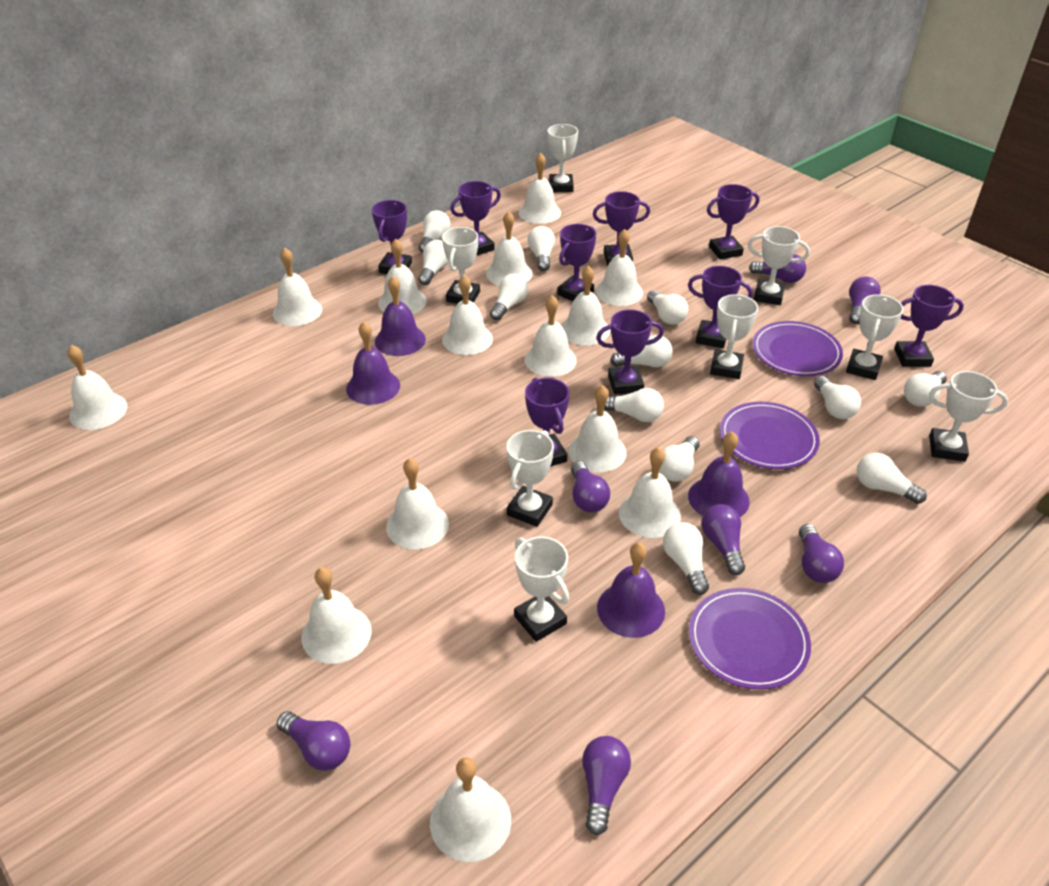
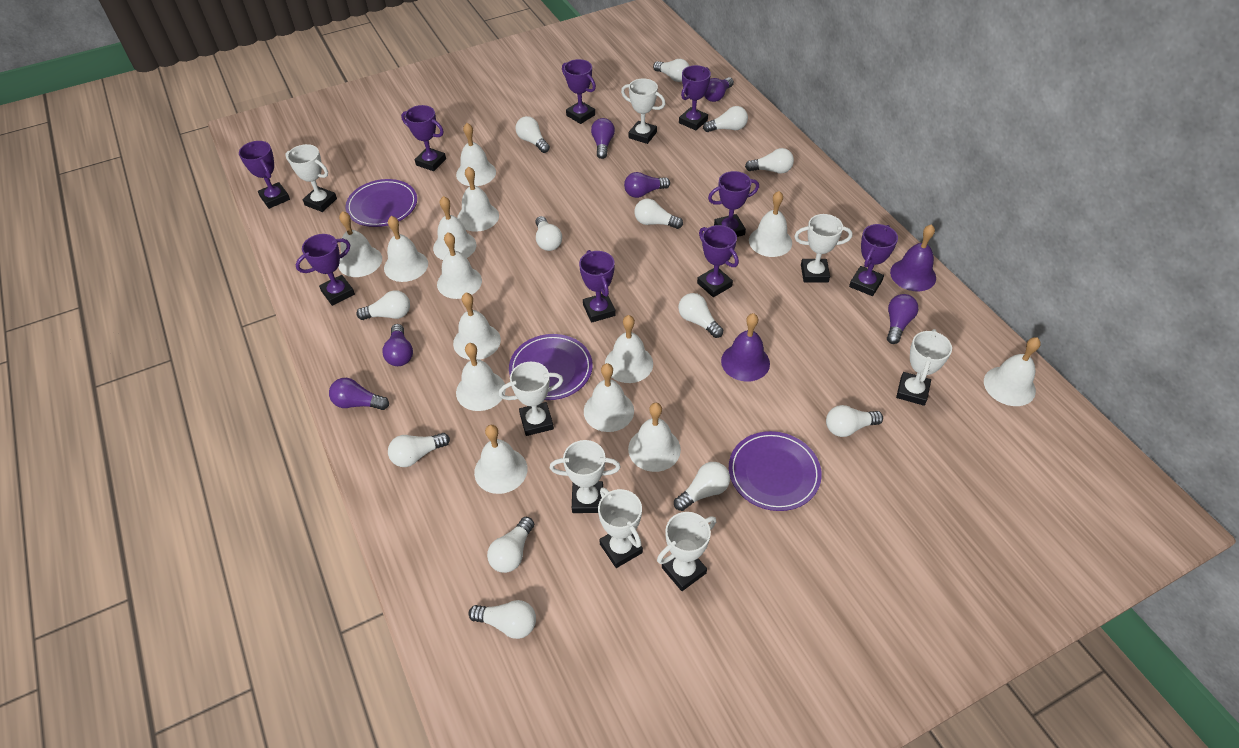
purple bell: [346,322,400,405] [375,276,426,356] [597,542,665,638] [688,431,750,517] = 4 -> [721,313,770,382] [890,224,936,291] = 2
purple light bulb: [277,711,350,771] [571,461,610,512] [582,736,631,835] [701,504,745,575] [749,254,806,283] [799,524,844,583] [849,277,881,324] = 7 -> [329,378,389,410] [382,324,413,366] [591,118,615,159] [624,172,670,198] [704,77,734,102] [887,294,919,344] = 6
white light bulb: [418,240,449,285] [419,210,450,253] [490,274,529,320] [528,226,555,271] [604,388,664,422] [610,335,673,367] [647,290,688,325] [659,436,699,482] [663,522,709,595] [814,376,861,419] [857,453,927,504] [904,371,947,407] = 12 -> [356,290,410,320] [388,433,450,467] [469,600,536,639] [487,517,534,573] [516,116,550,153] [536,216,562,251] [634,199,683,229] [653,59,689,82] [674,462,730,511] [678,293,723,338] [703,106,748,132] [745,148,794,174] [826,405,883,437] = 13

